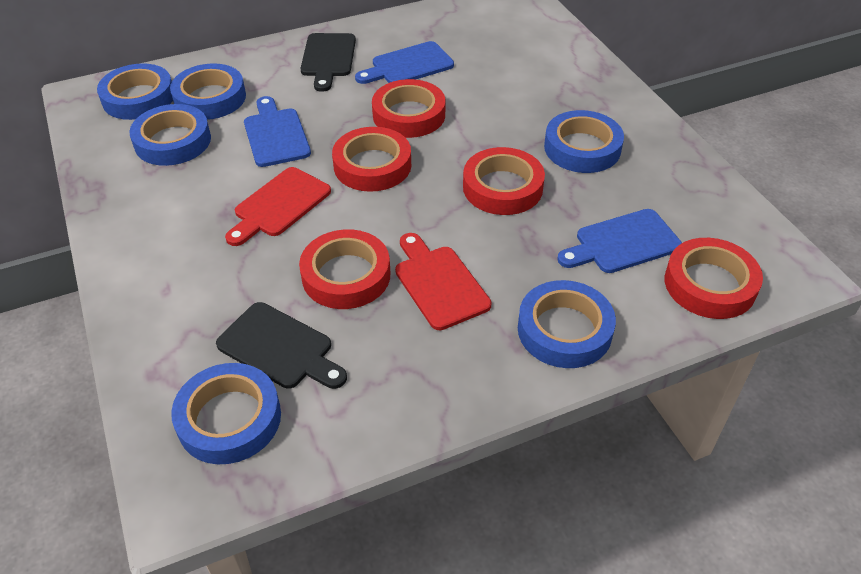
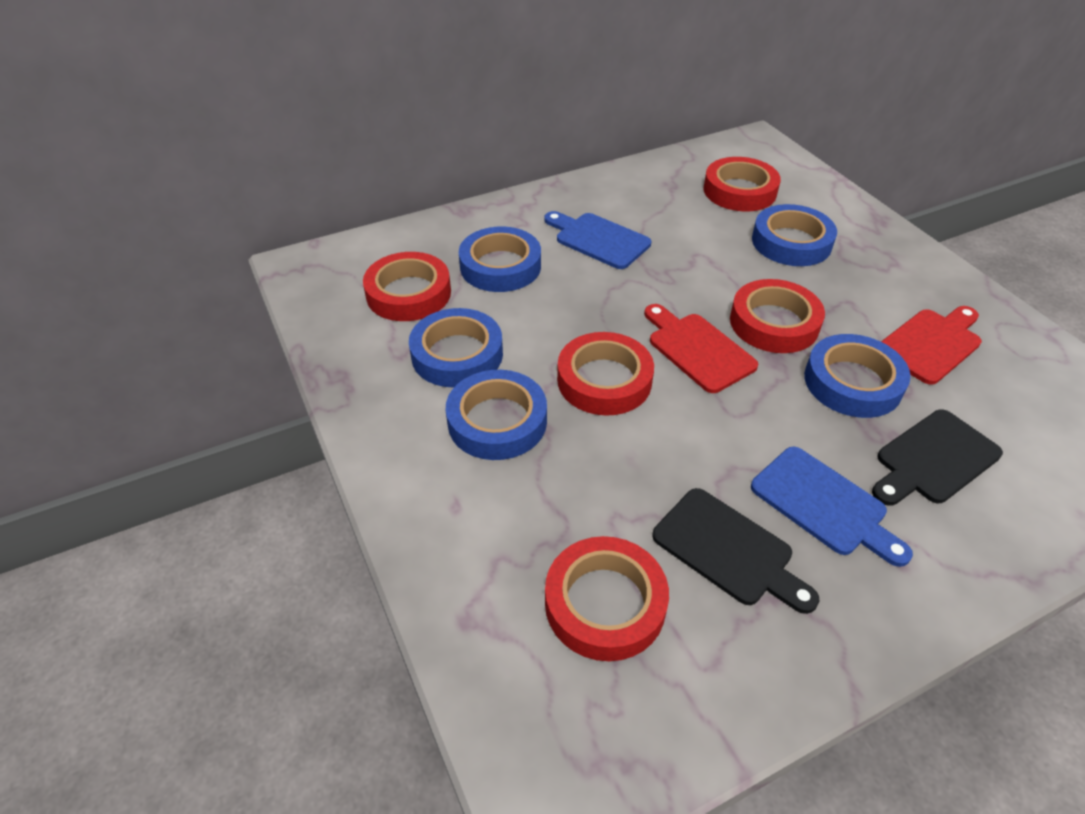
blue cutting board: [244,96,311,167] [355,41,454,84] [557,209,682,273] = 3 -> [544,211,651,269] [751,447,913,567] = 2
blue tape: [97,63,173,120] [129,104,211,166] [170,63,246,120] [171,363,281,464] [518,280,616,368] [544,110,624,173] = 6 -> [409,308,503,388] [446,370,547,460] [459,227,541,292] [752,204,837,266] [804,334,911,418] = 5

